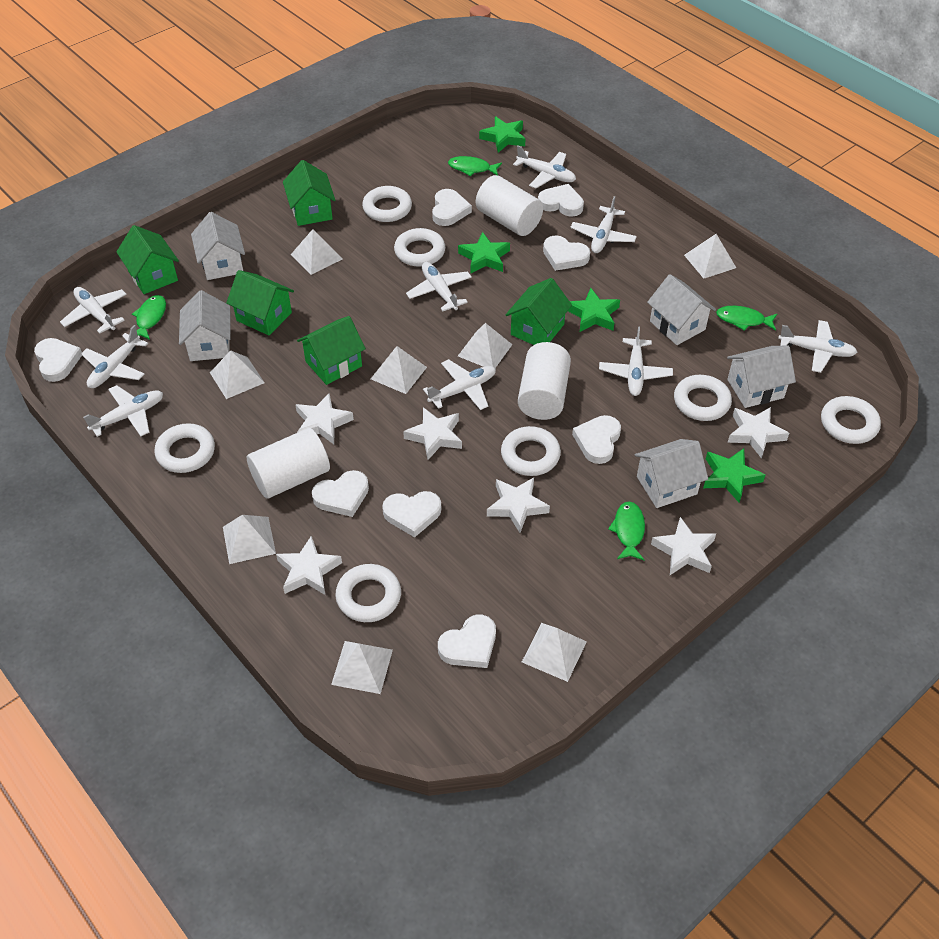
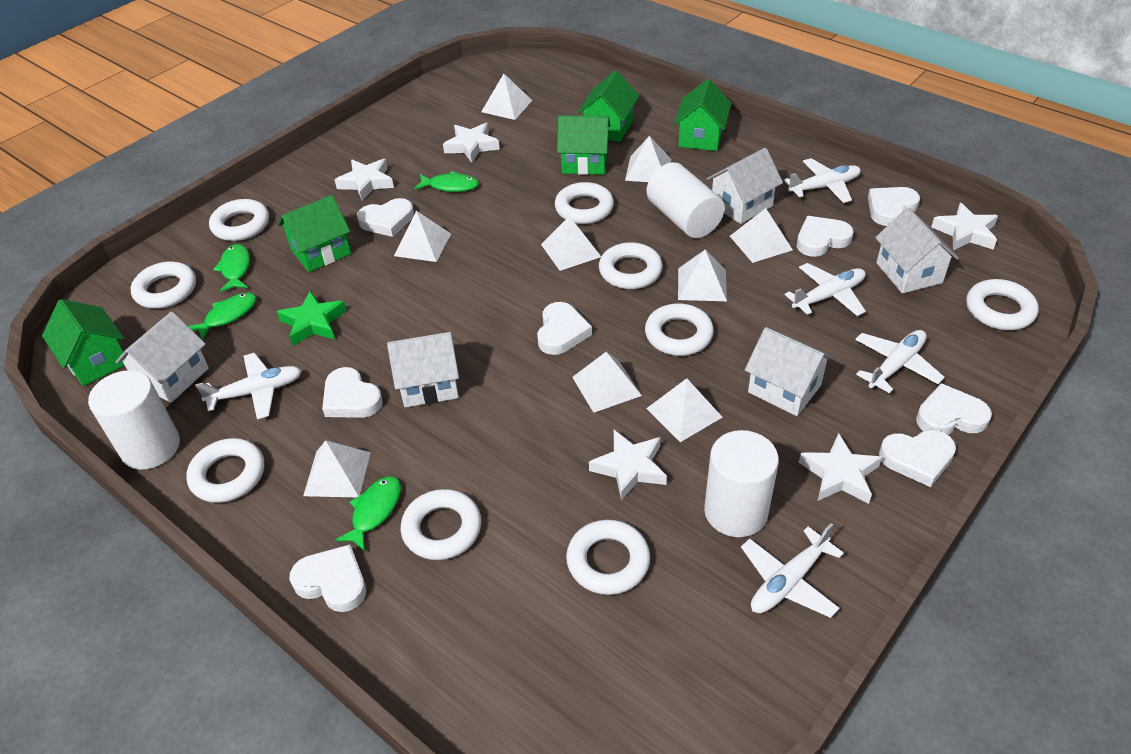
green star: [458,232,510,274] [479,116,525,153] [568,288,620,332] [703,448,765,503] = 4 -> [277,291,347,346] = 1
white plane: [60,287,127,334] [81,325,148,388] [83,385,163,437] [406,262,472,311] [423,359,496,410] [513,146,576,188] [571,196,637,253] [599,326,673,396] [778,320,857,373] = 9 -> [195,353,302,419] [741,523,844,618] [783,158,861,203] [785,263,866,316] [855,330,945,393] = 5
white pyramid: [210,350,265,399] [223,515,276,564] [291,229,342,275] [331,641,393,694] [371,346,427,394] [458,323,513,368] [522,623,587,682] [684,234,736,279] = 8 -> [303,440,371,497] [394,211,451,262] [481,74,533,120] [541,216,601,271] [572,352,642,413] [625,136,671,182] [646,378,722,442] [678,250,727,301] [730,208,793,263] = 9
white ring: [154,423,215,473] [336,564,401,622] [362,186,412,222] [394,228,445,267] [501,426,561,476] [674,375,732,421] [821,396,881,444] = 7 -> [131,262,196,309] [186,438,264,503] [209,199,269,241] [401,489,481,560] [555,182,614,224] [566,519,650,595] [599,242,663,289] [645,303,714,356] [966,279,1039,330] = 9
white star: [276,536,342,595] [295,393,354,444] [403,407,462,460] [487,477,550,533] [651,517,716,575] [728,407,789,459] = 6 -> [335,159,394,201] [443,123,500,163] [589,430,667,501] [799,433,882,504] [931,203,998,250] = 5

